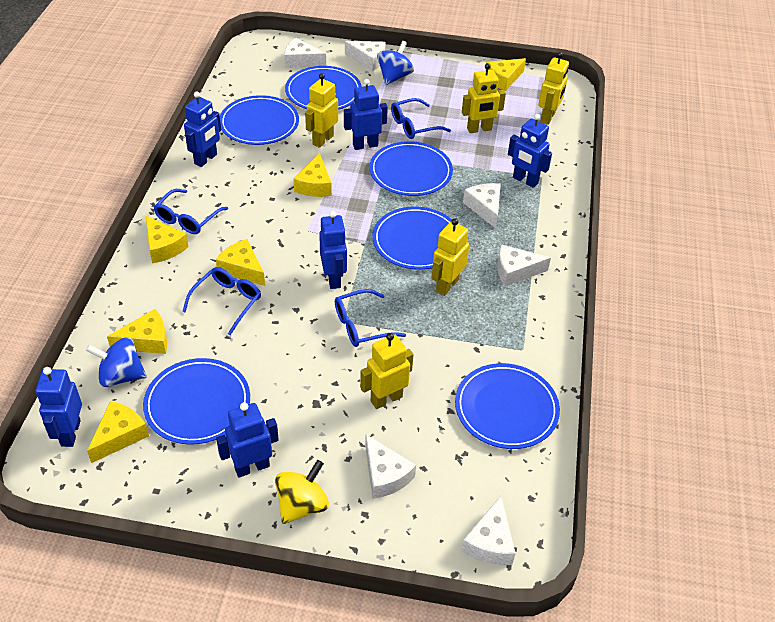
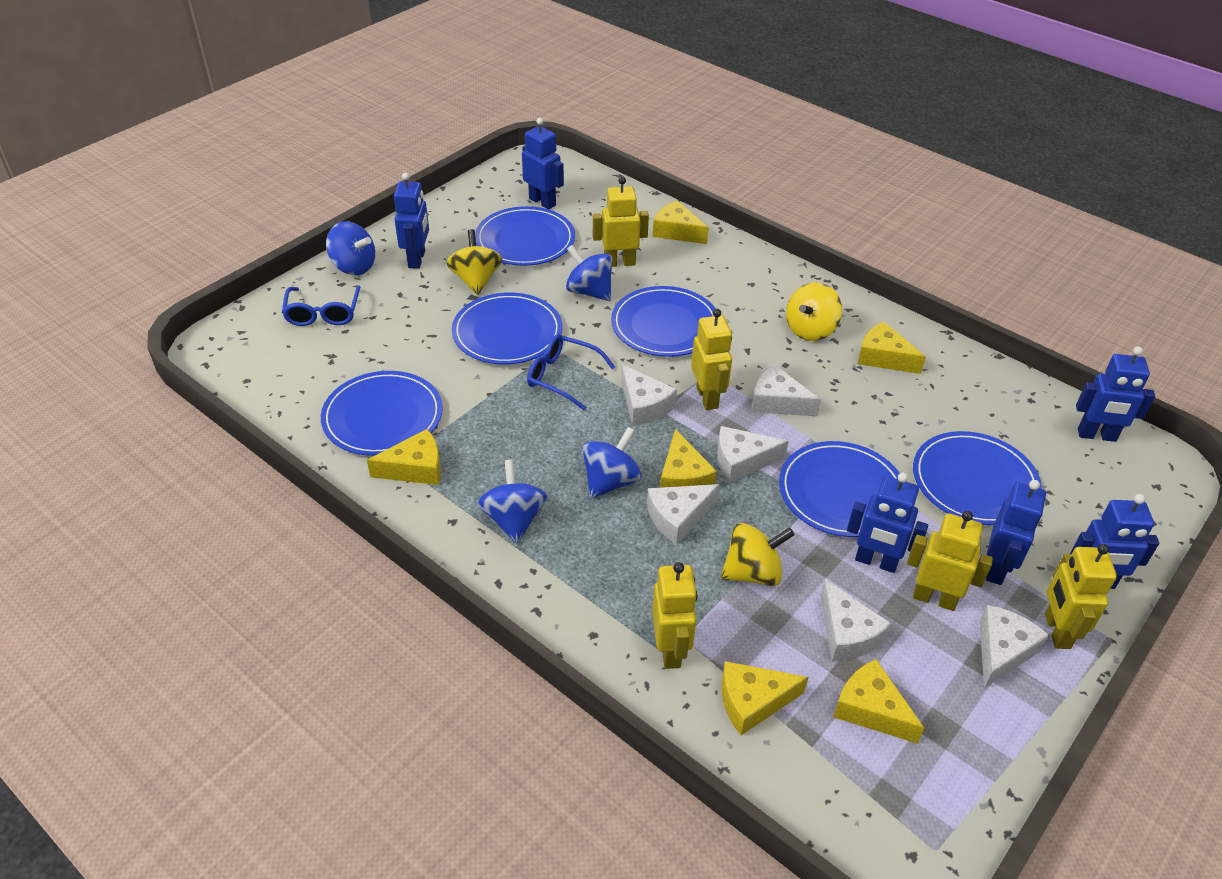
blue glasses: [154,189,228,234] [182,267,261,335] [335,289,406,347] [391,98,451,139] = 4 -> [282,286,361,326] [527,334,615,410] = 2
blue spinning top: [86,337,147,387] [377,41,414,85] = 2 -> [326,221,375,275] [478,460,548,543] [566,245,613,301] [582,427,642,499] = 4
yellow spinning top: [275,460,329,524] = 1 -> [446,229,502,295] [721,523,795,586] [786,283,842,341] = 3

